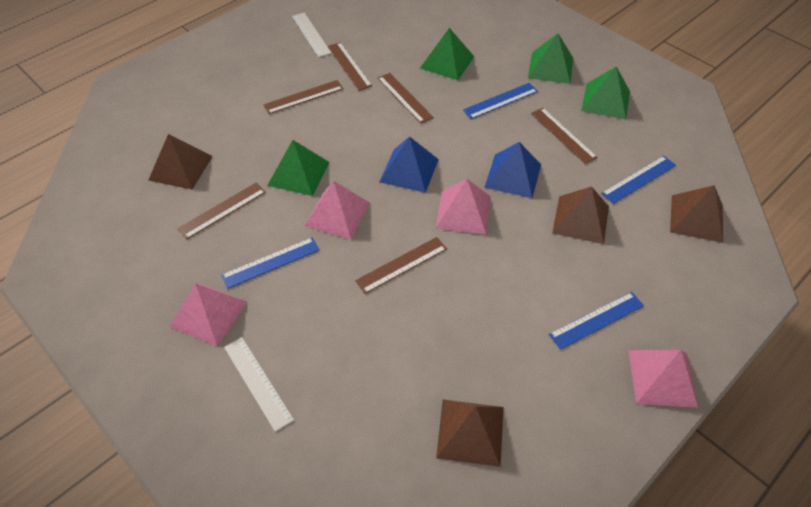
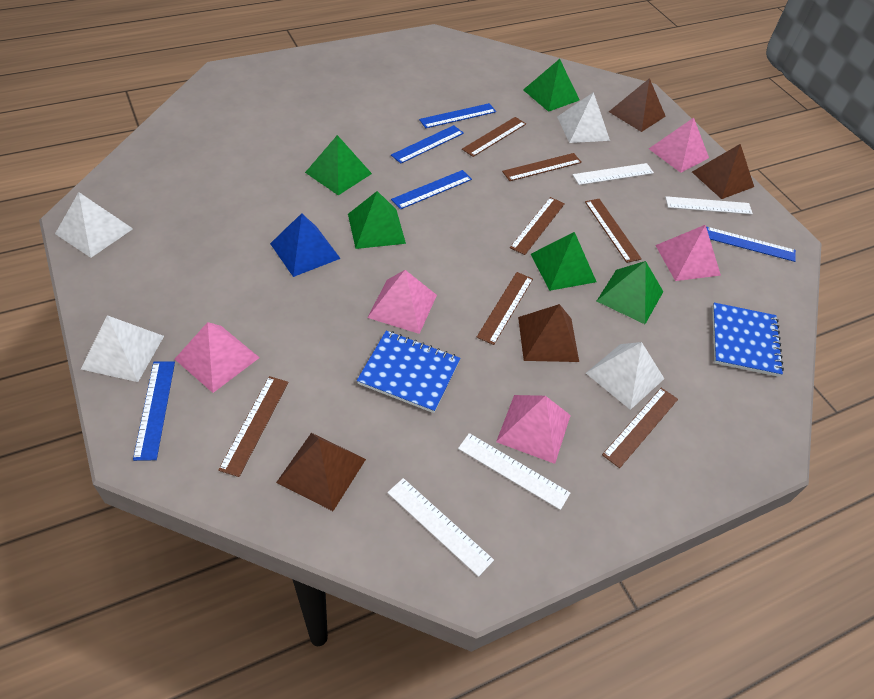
blue notebook: none = 0 -> [357,330,460,413] [712,303,784,377] = 2
blue pyramid: [380,136,439,193] [484,142,541,198] = 2 -> [270,213,341,277] = 1
blue ruler: [221,238,320,289] [463,83,538,119] [549,292,644,350] [601,156,676,204] = 4 -> [133,362,175,461] [391,125,464,164] [391,170,472,209] [419,103,496,128] [706,227,796,262] = 5
brown ruler: [177,182,266,239] [263,80,344,114] [328,42,372,91] [355,237,447,294] [378,73,434,124] [531,108,598,164] = 6 -> [218,376,289,477] [462,117,526,157] [477,272,533,345] [502,153,582,181] [510,197,565,255] [585,199,642,263] [602,388,678,468] = 7
green pyramid: [267,140,330,196] [420,28,474,80] [528,33,573,84] [581,66,630,119] = 4 -> [305,135,372,195] [348,191,406,249] [523,59,579,112] [531,232,596,291] [597,261,663,324] = 5
pink pyramid: [169,283,247,346] [305,181,370,239] [436,179,491,235] [628,350,698,408] = 4 -> [175,322,260,393] [367,270,437,334] [496,395,571,464] [649,118,709,173] [655,225,721,281] = 5
white pyramid: none = 0 -> [55,192,133,258] [81,315,164,382] [557,92,610,143] [586,342,665,410] = 4
white ruler: [224,337,294,432] [292,13,331,57] = 2 -> [387,478,494,577] [458,433,570,510] [573,163,654,185] [665,196,753,215] = 4

